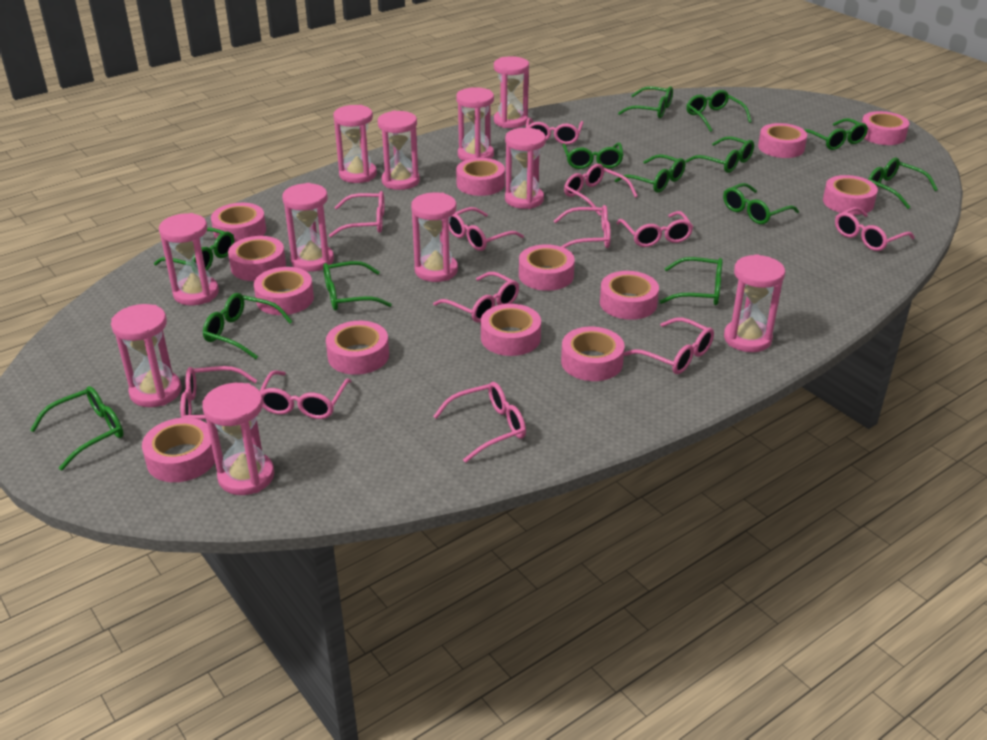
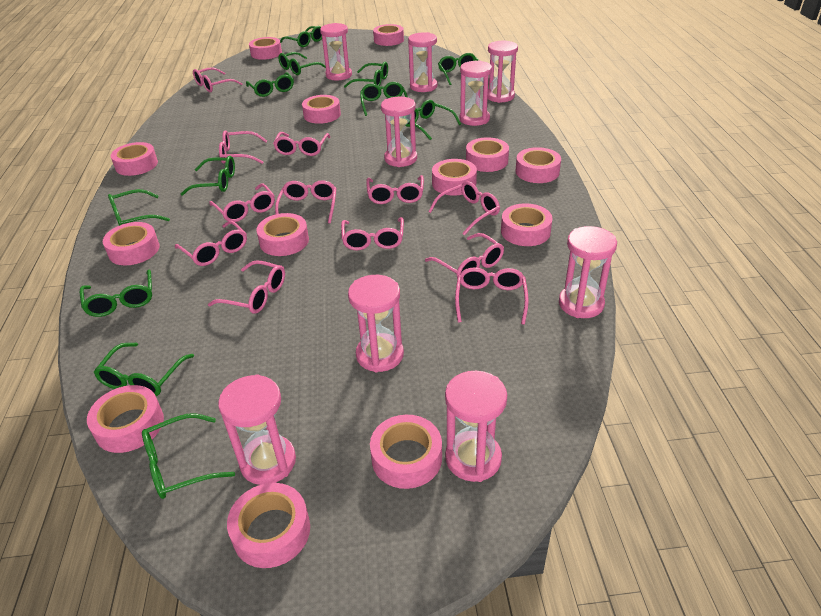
green glasses: [30,386,123,471] [154,227,234,270] [203,293,293,359] [323,261,392,311] [563,142,623,169] [615,154,685,193] [618,86,673,118] [659,257,723,306] [685,136,754,173] [686,90,751,132] [723,183,799,224] [804,118,868,150] [868,158,938,209] = 13 -> [80,270,152,317] [94,343,194,396] [108,189,170,226] [142,413,235,499] [181,156,235,196] [246,72,294,97] [278,52,326,75] [280,26,322,47] [344,62,388,88] [360,82,408,116] [406,100,461,140] [438,53,479,85] = 12
pink hourglass: [111,304,182,407] [159,213,219,305] [202,383,274,495] [282,183,334,272] [333,105,377,183] [378,111,420,190] [411,193,458,282] [456,87,494,161] [494,56,529,128] [505,128,546,209] [724,254,785,352] = 11 -> [218,374,296,485] [320,23,352,81] [348,275,404,372] [381,97,417,167] [408,32,437,92] [445,371,507,482] [460,60,492,126] [488,41,518,103] [559,226,617,318] = 9

